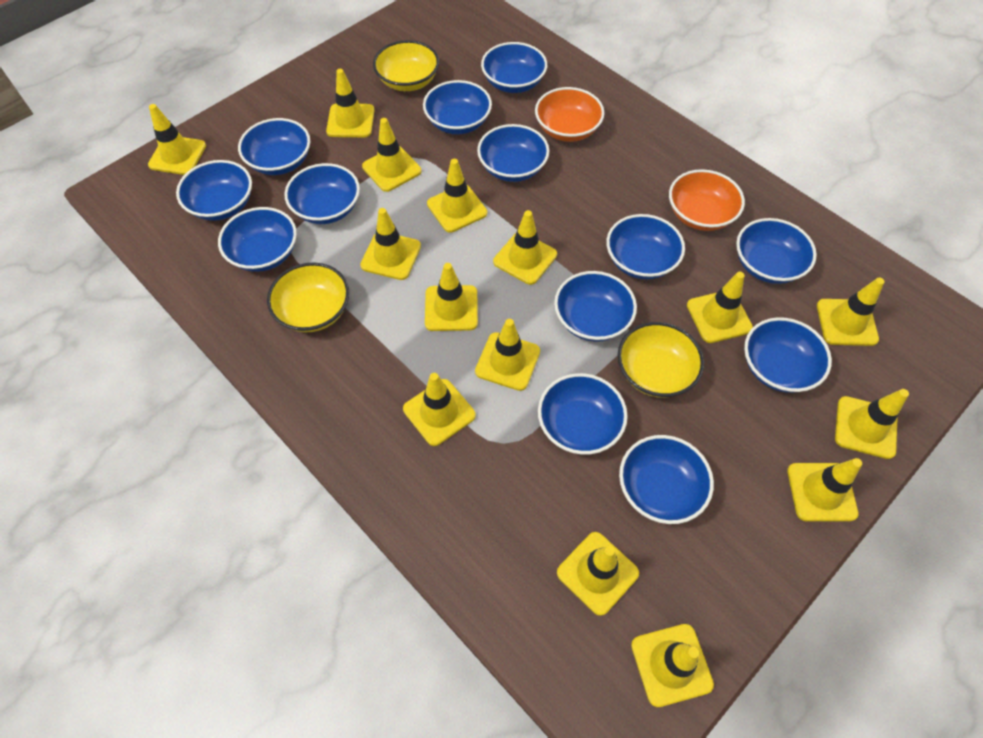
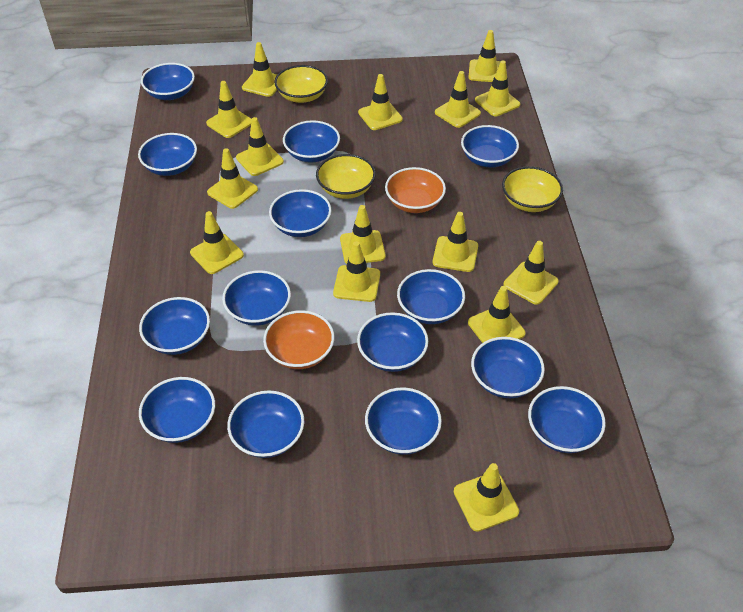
blue bowl: [176,160,252,221] [218,207,297,272] [238,118,310,175] [284,163,360,224] [423,80,492,134] [477,124,549,182] [481,42,547,93] [538,373,628,455] [554,271,637,342] [606,214,685,279] [619,435,714,524] [736,218,817,284] [744,317,832,393] = 13 -> [138,133,197,176] [139,297,210,355] [139,377,215,443] [141,63,195,100] [222,270,291,326] [227,390,304,458] [269,189,331,237] [283,120,340,162] [357,312,428,372] [365,387,442,455] [397,269,465,324] [461,125,519,167] [471,337,545,398] [528,386,606,453] = 14

